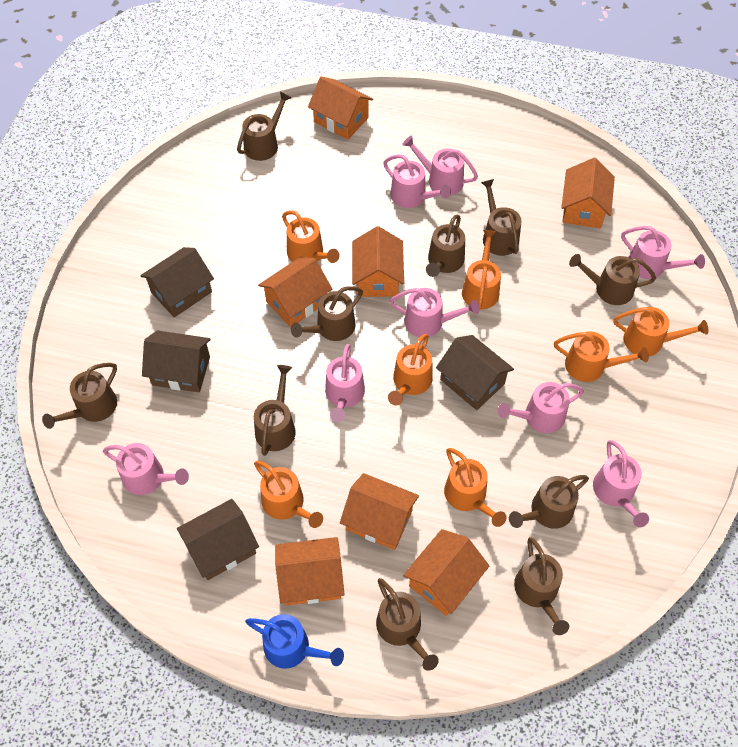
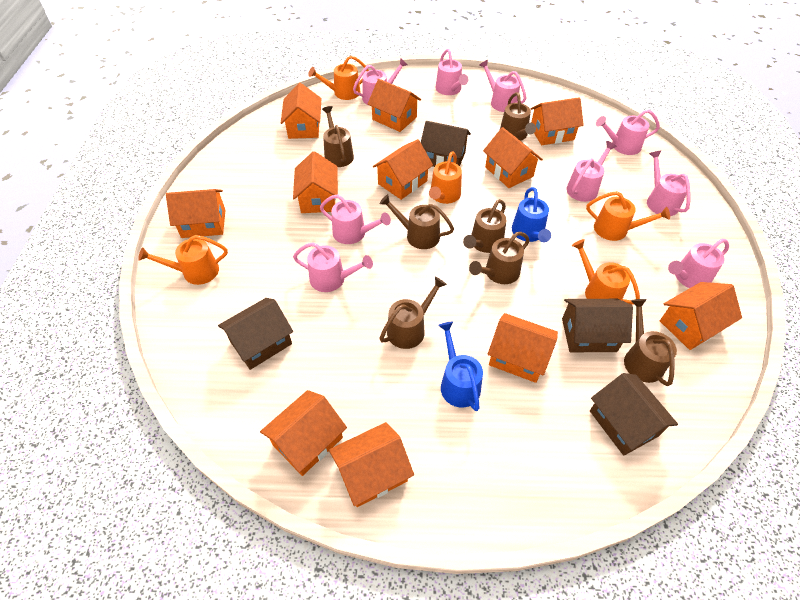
blue watering can: [245,614,344,669] = 1 -> [438,322,483,411] [512,187,551,242] = 2
brown watering can: [42,363,117,429] [237,92,291,161] [254,365,296,456] [291,286,363,341] [376,578,439,671] [426,215,465,277] [481,179,521,256] [509,475,589,529] [514,537,569,635] [569,254,656,305] = 10 -> [322,106,354,167] [379,194,454,249] [379,277,447,349] [463,199,507,253] [469,232,530,284] [500,92,536,141] [624,299,677,386] = 7
orange house: [258,257,332,327] [275,537,345,606] [308,76,373,140] [340,473,419,550] [352,226,404,297] [403,529,489,616] [561,158,615,228] = 7 -> [166,189,226,238] [260,390,347,476] [281,83,321,139] [293,151,338,213] [329,422,414,507] [368,79,421,132] [373,139,433,200] [483,127,543,188] [488,313,558,383] [530,97,584,145] [660,282,742,350] = 11
orange watering can: [254,461,323,528] [282,210,340,263] [388,334,433,406] [444,448,507,527] [462,230,501,310] [554,331,649,382] [613,307,708,356] = 7 -> [138,235,228,285] [308,56,369,100] [429,151,462,204] [572,239,640,304] [586,191,670,241] = 5
pink watering can: [103,443,189,495] [325,344,365,422] [383,154,451,208] [390,288,480,337] [402,136,478,195] [498,382,584,433] [593,440,649,527] [621,226,705,279] = 8 -> [293,242,373,292] [320,194,391,244] [353,58,408,106] [436,49,468,95] [480,60,526,112] [566,141,617,202] [596,109,660,155] [647,150,690,216] [668,239,729,288] = 9

